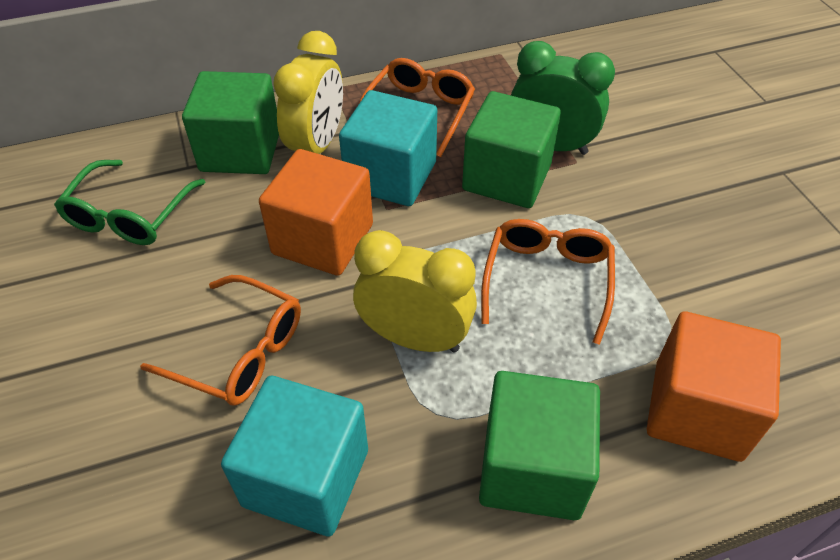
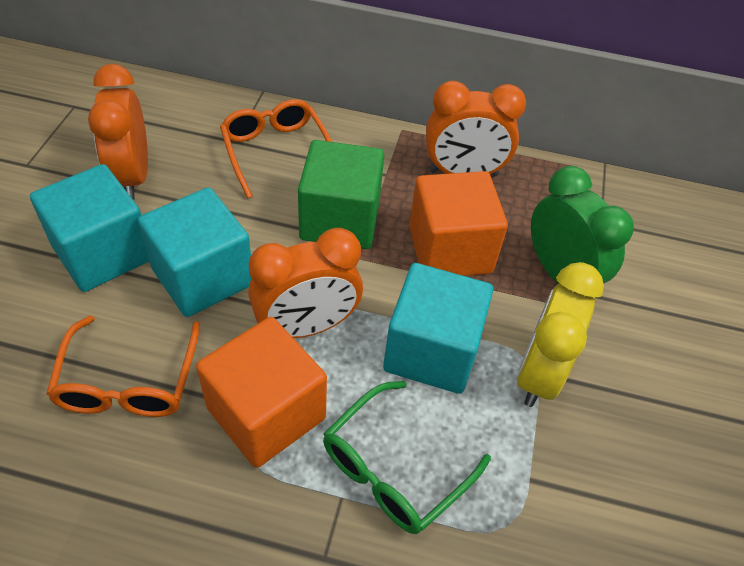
green cube: [182,71,279,174] [462,91,561,208] [479,371,600,520] = 3 -> [298,140,384,249] = 1
orange clock: none = 0 -> [88,64,148,200] [248,228,363,338] [426,81,526,176] = 3
orange glasses: [140,275,301,406] [359,58,475,157] [481,219,615,345] = 3 -> [46,315,200,417] [220,99,332,199] = 2
turquoise cube: [221,376,368,537] [339,90,437,206] = 2 -> [30,164,149,292] [138,187,251,317] [383,263,493,394] = 3
yellow clock: [273,31,343,154] [353,230,477,353] = 2 -> [517,262,604,407] = 1

